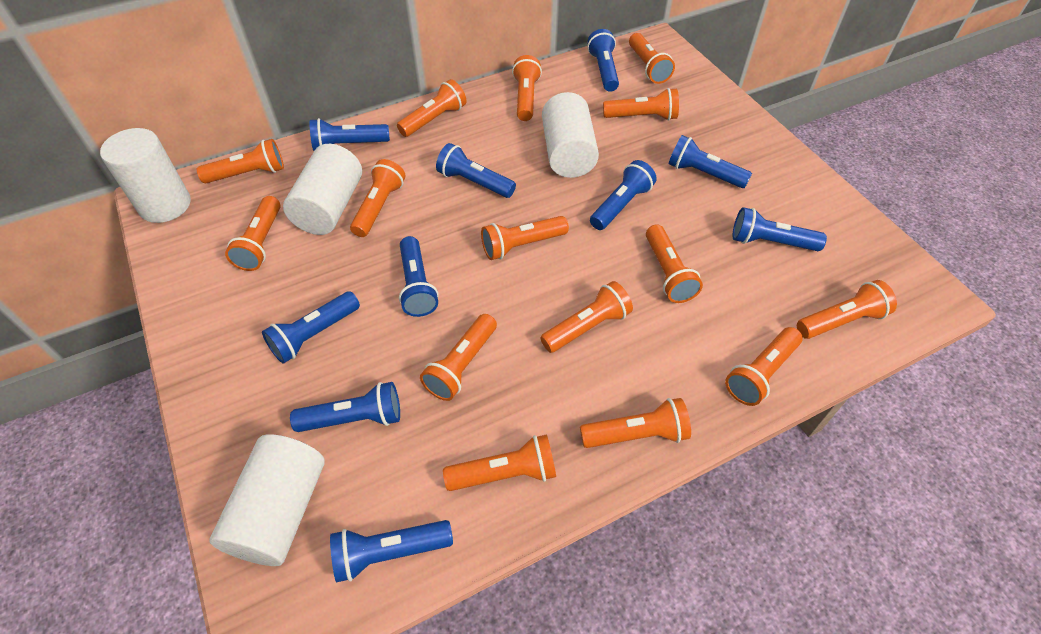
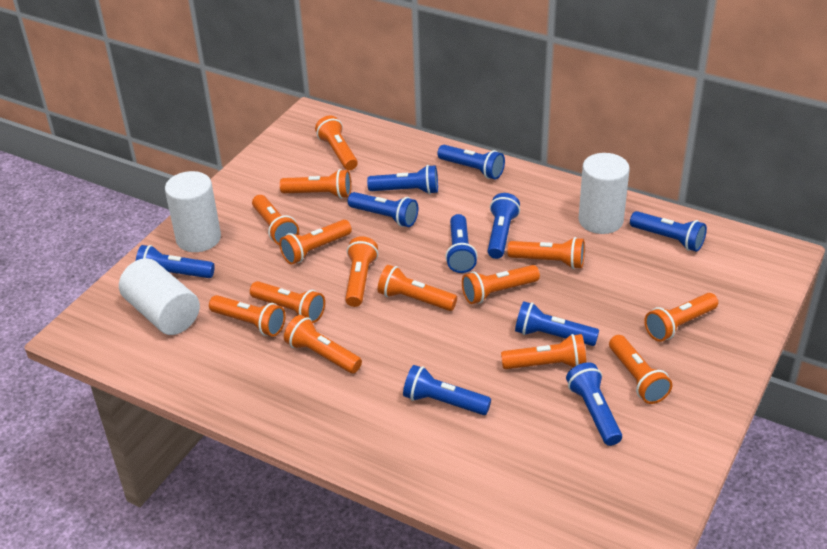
orange flashlight: [197,139,284,183] [225,196,281,271] [350,159,405,237] [397,79,466,137] [420,314,497,401] [443,434,556,491] [481,216,569,260] [512,55,542,121] [540,281,633,353] [580,398,691,448] [603,88,679,121] [629,33,675,84] [646,224,703,303] [725,327,803,406] [797,280,897,339] = 15 -> [209,295,285,337] [250,281,325,323] [252,195,299,245] [279,220,352,265] [280,169,351,199] [284,315,362,373] [315,115,358,170] [345,236,378,307] [378,265,457,311] [462,265,540,304] [501,334,586,369] [507,237,585,269] [609,335,672,404] [644,293,718,342] = 14
white cylinder: [100,128,191,223] [209,434,325,566] [283,144,362,235] [542,92,599,178] = 4 -> [119,258,200,335] [165,171,221,252] [578,153,630,234] = 3

